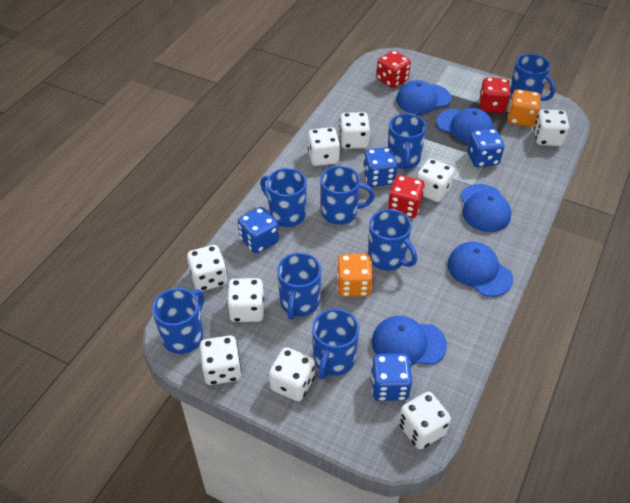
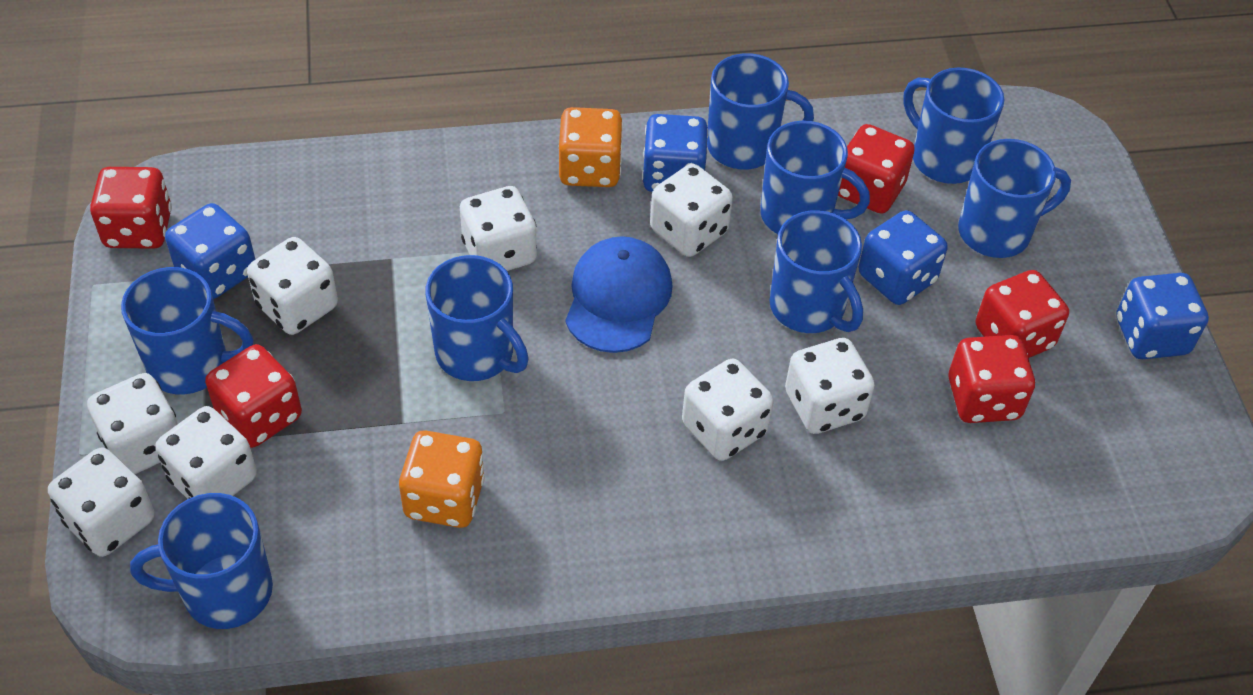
blue cap: [372,316,447,365] [396,80,451,114] [437,108,494,143] [447,242,513,297] [461,184,511,232] = 5 -> [565,236,673,353] = 1
red dice: [376,50,411,88] [388,175,425,218] [479,77,511,113] = 3 -> [90,167,172,249] [205,344,302,448] [838,124,915,214] [948,335,1035,423] [976,270,1069,358] = 5
white dice: [187,245,227,291] [200,335,242,385] [227,278,264,322] [269,347,315,401] [308,127,340,166] [339,112,370,149] [398,392,451,449] [417,159,454,202] [534,109,569,146] = 9 -> [48,447,155,557] [87,373,178,474] [155,406,257,499] [247,237,338,335] [460,186,537,271] [650,164,733,257] [682,359,774,461] [785,338,875,434] = 8

